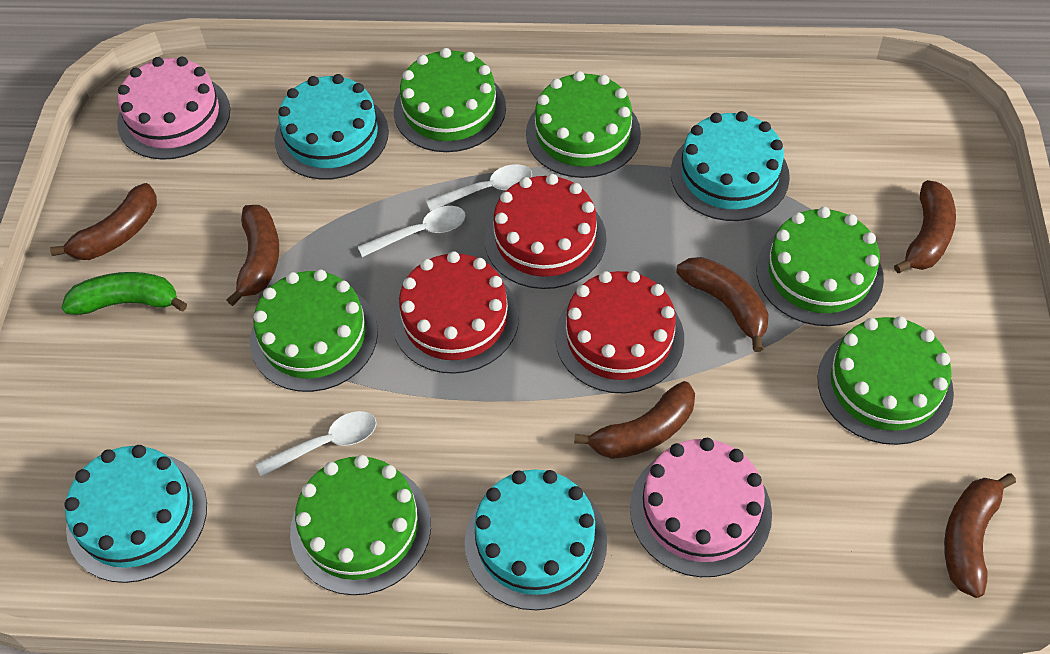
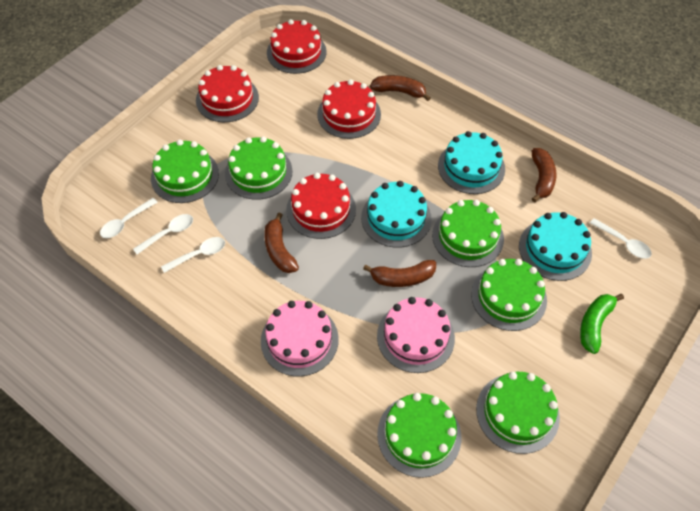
brown banana: [50,183,157,260] [227,205,279,306] [574,381,695,459] [676,257,769,352] [894,180,956,273] [944,473,1016,598] = 6 -> [264,213,299,273] [363,260,436,287] [370,75,431,101] [532,148,557,203] = 4
red cake: [392,251,519,374] [485,174,607,289] [555,271,684,393] = 3 -> [196,65,259,122] [267,19,326,74] [286,173,356,239] [317,79,381,139] = 4
turquoise cake: [64,445,207,583] [274,74,389,180] [465,469,607,610] [671,111,790,221] = 4 -> [361,181,432,248] [438,131,505,194] [519,212,592,281] = 3
white spoon: [256,411,377,477] [358,206,466,257] [426,164,532,211] = 3 -> [100,198,158,238] [133,214,193,254] [161,237,225,273] [590,218,652,259] = 4

